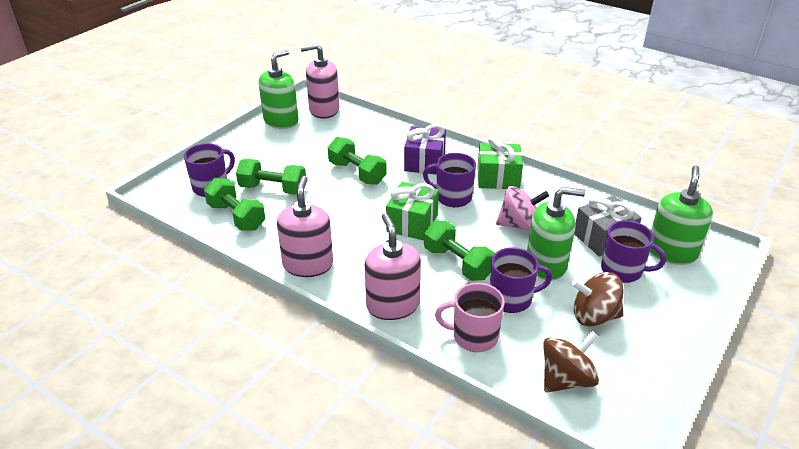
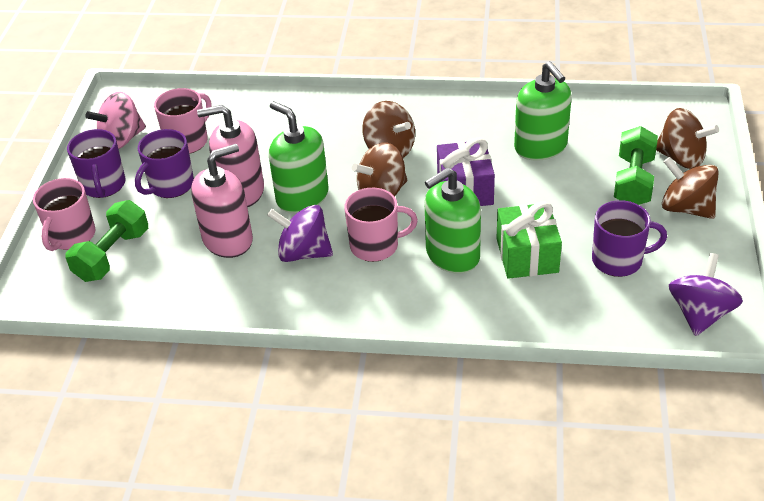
brown spinning top: [543,331,599,393] [571,272,623,326] = 2 -> [352,142,407,197] [362,101,415,158] [656,108,719,169] [662,157,719,219] = 4
green dumbbell: [204,178,265,231] [236,159,306,195] [328,137,387,185] [424,221,495,281] = 4 -> [66,200,148,282] [614,126,658,205] = 2
green gift: [386,182,439,240] [477,136,523,189] = 2 -> [497,201,562,279] = 1
grey gift: [574,196,642,257] = 1 -> none = 0
pink mug: [435,283,505,352] = 1 -> [33,178,96,251] [154,88,211,154] [344,188,418,262] = 3
pink soap dispenser: [277,176,333,277] [300,44,339,119] [365,213,421,320] = 3 -> [191,144,253,258] [197,105,264,207] = 2
purple mug: [184,143,235,197] [423,153,476,207] [490,248,552,313] [601,220,666,283] = 4 -> [67,129,126,198] [135,129,194,198] [592,200,667,277] = 3
purple spinning top: none = 0 -> [267,205,333,262] [669,253,743,336] = 2

